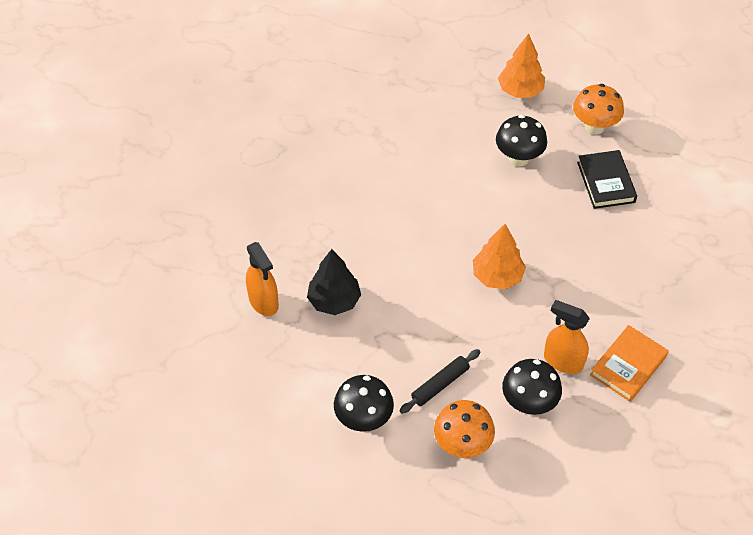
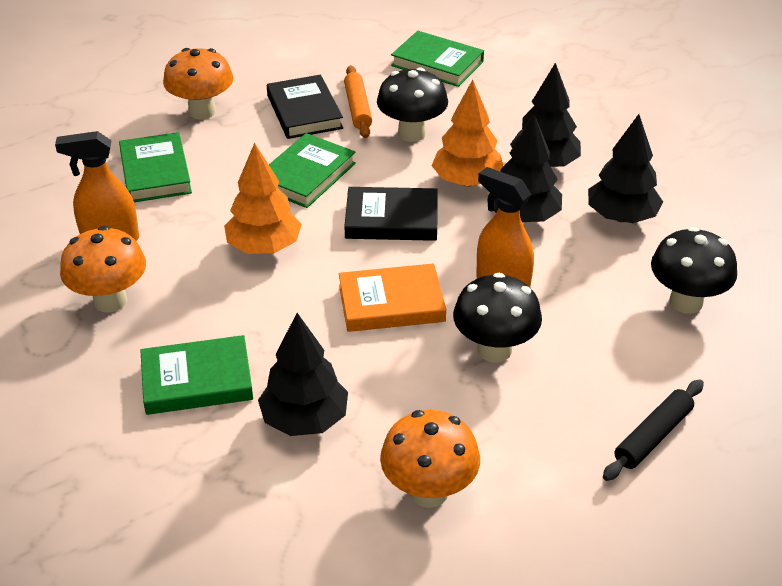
black book: [577,150,637,209] = 1 -> [267,75,343,139] [344,187,438,241] = 2
black tree: [307,249,361,315] = 1 -> [258,313,348,436] [488,114,562,222] [510,63,581,167] [588,114,663,223] = 4
green book: none = 0 -> [119,132,192,202] [140,335,253,415] [269,133,356,208] [391,31,484,87] = 4
orange mushroom: [434,400,495,458] [573,84,624,135] = 2 -> [60,226,146,312] [163,48,233,120] [380,410,480,508] = 3
orange rolling pin: none = 0 -> [344,65,372,138] = 1

